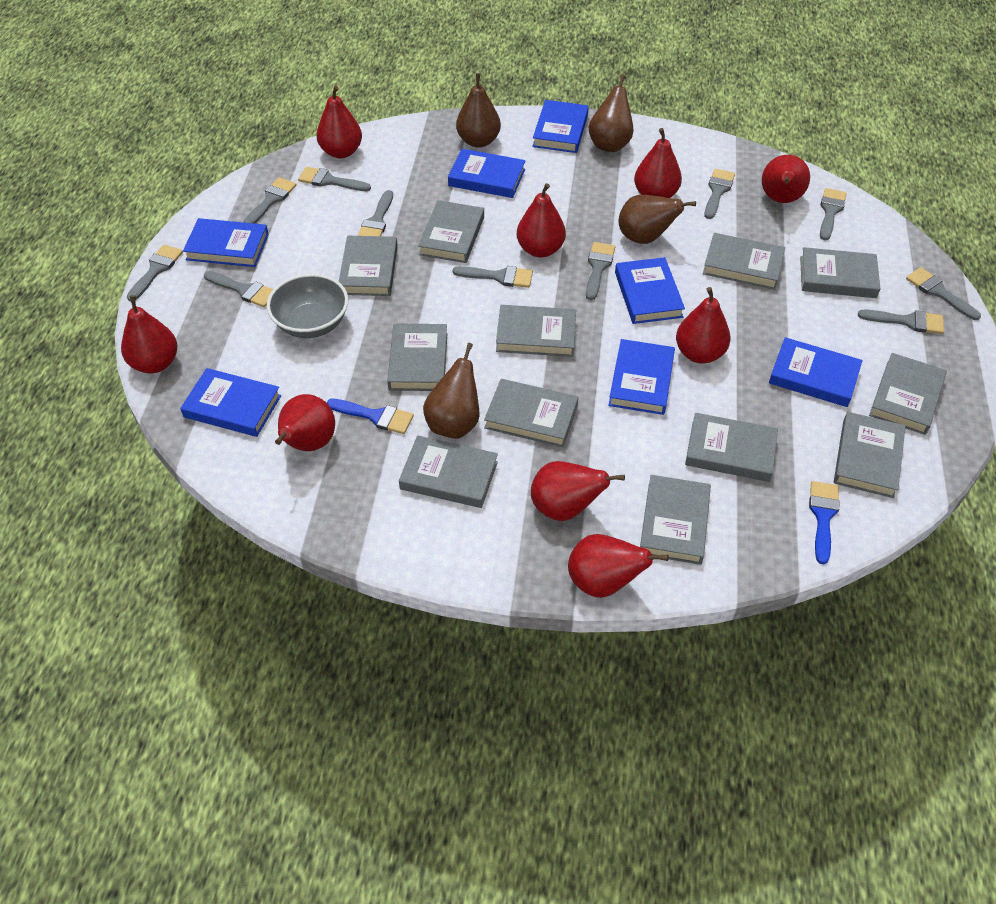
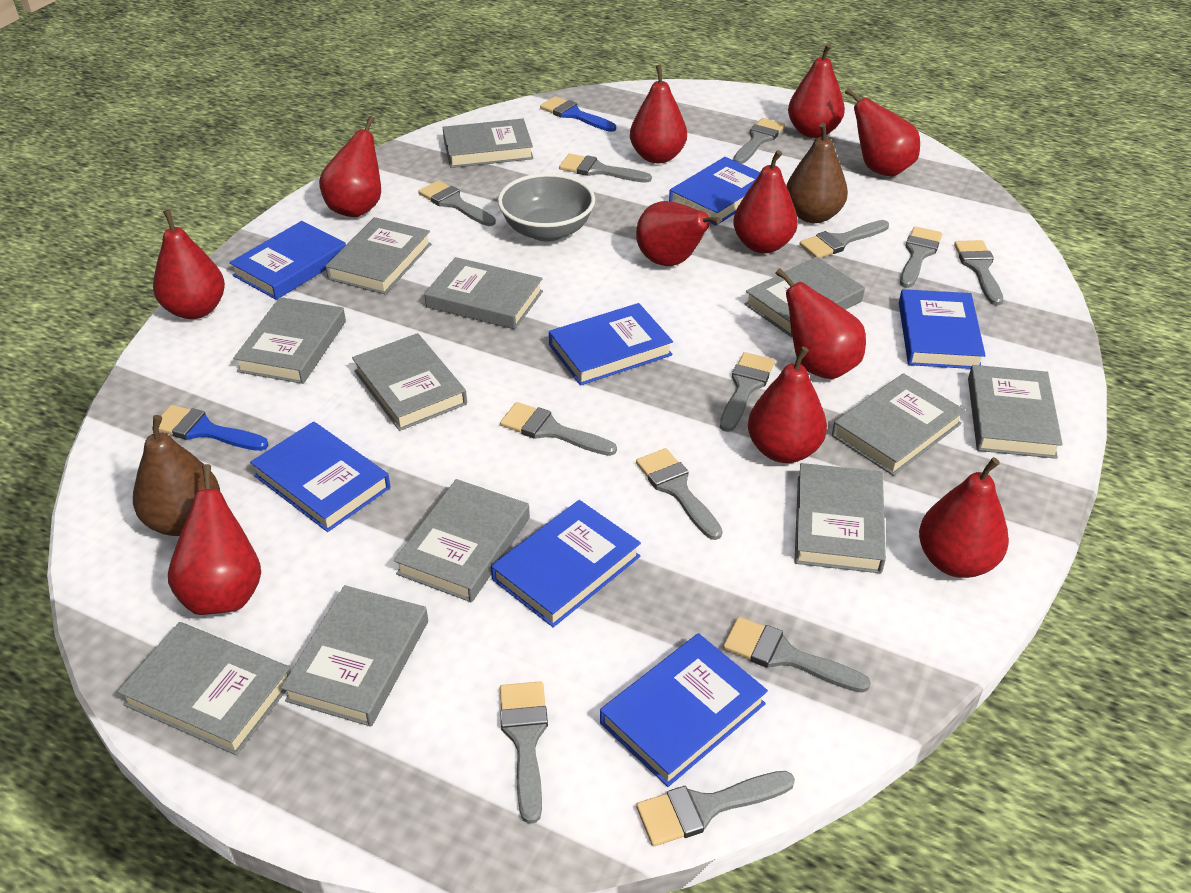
brown pear: [423,343,479,439] [456,73,501,148] [589,74,633,152] [619,195,696,244] = 4 -> [133,415,220,536] [786,123,848,223] = 2
grey brush: [127,245,183,301] [204,271,273,307] [244,177,297,224] [298,167,371,191] [357,190,393,236] [453,266,533,288] [586,242,615,300] [704,169,735,219] [820,188,847,240] [858,310,944,334] [906,267,981,320] = 11 -> [418,180,496,226] [500,402,617,456] [500,681,548,824] [559,154,652,183] [636,448,723,540] [636,771,795,846] [720,352,775,432] [723,617,871,693] [733,118,785,164] [800,220,889,258] [900,226,942,288] [954,240,1003,305] = 12
red pear: [121,295,177,373] [275,394,335,451] [316,86,362,158] [517,183,566,258] [531,461,625,521] [568,534,669,598] [634,128,682,198] [676,287,731,364] [762,155,810,203] = 9 -> [153,209,225,319] [168,464,261,615] [319,116,381,217] [630,65,687,163] [636,201,721,266] [733,150,798,253] [748,347,827,463] [775,268,866,379] [788,43,845,138] [845,88,920,177] [919,457,1009,578] = 11

